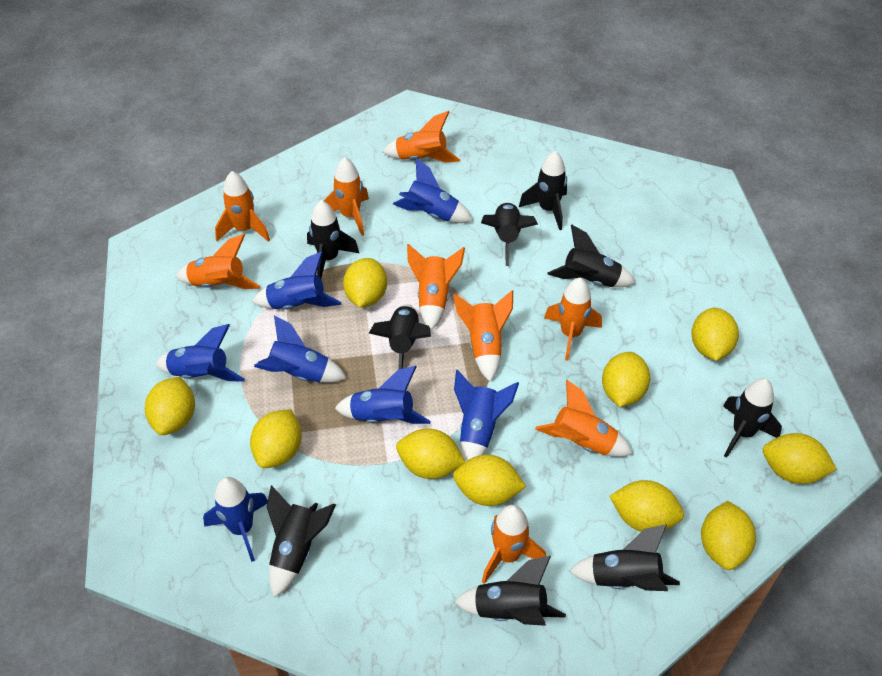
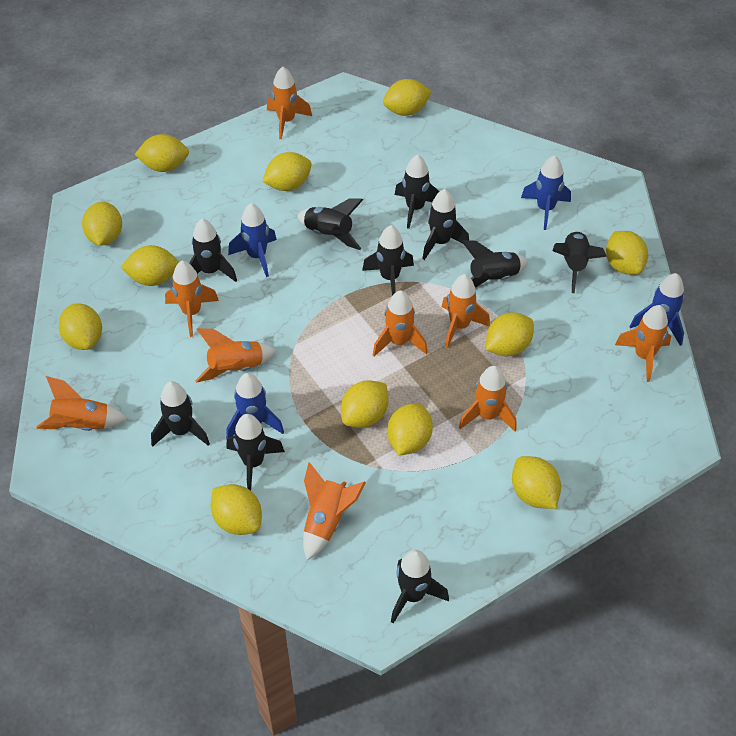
black rocket: [267,485,336,598] [307,200,359,278] [369,304,431,370] [454,556,566,626] [481,202,538,266] [519,151,567,230] [547,225,636,287] [569,524,680,591] [723,378,782,458] = 9 -> [151,381,210,447] [189,218,237,282] [227,414,285,491] [297,198,363,250] [362,225,414,296] [391,550,449,623] [395,155,440,229] [423,189,469,260] [462,240,528,288] [552,231,607,293] = 10
blue rocket: [156,324,245,382] [203,477,268,562] [252,251,342,309] [254,315,347,383] [335,366,431,424] [393,158,473,223] [454,370,519,462] = 7 -> [226,373,284,440] [228,203,277,277] [521,155,571,230] [630,273,684,346] = 4
yellow lemon: [145,377,195,435] [250,409,302,468] [343,258,387,307] [396,429,465,479] [453,455,526,506] [602,352,650,407] [609,480,684,532] [691,308,739,361] [701,501,756,570] [763,433,837,484] = 10 -> [59,304,102,350] [82,202,122,246] [120,245,179,286] [135,134,189,172] [211,484,262,535] [262,152,312,191] [341,380,388,428] [383,79,432,116] [387,403,433,455] [486,313,534,356] [512,456,561,509] [606,231,648,275] = 12

